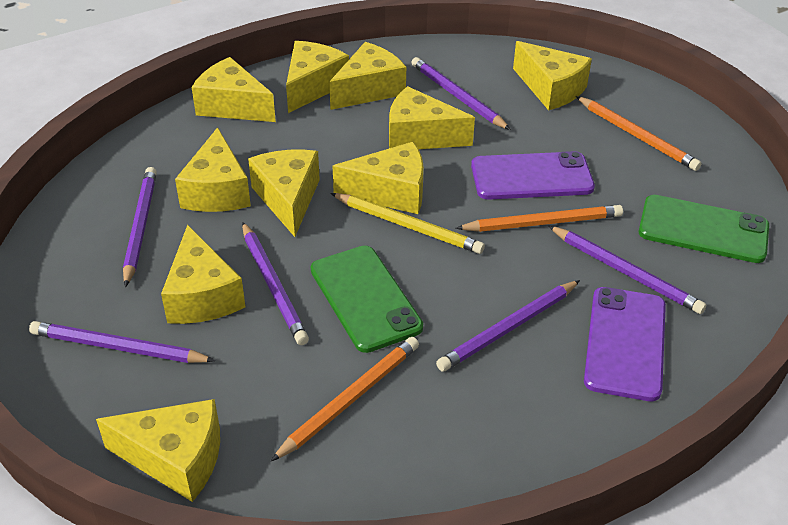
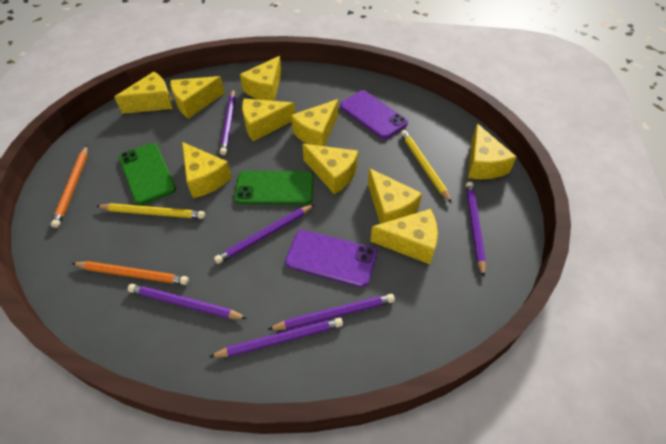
orange pencil: [271,337,419,461] [455,205,623,232] [576,96,702,171] = 3 -> [51,146,88,228] [72,261,189,285] = 2
yellow pencil: [330,193,485,254] = 1 -> [96,203,205,219] [401,130,452,203] = 2

